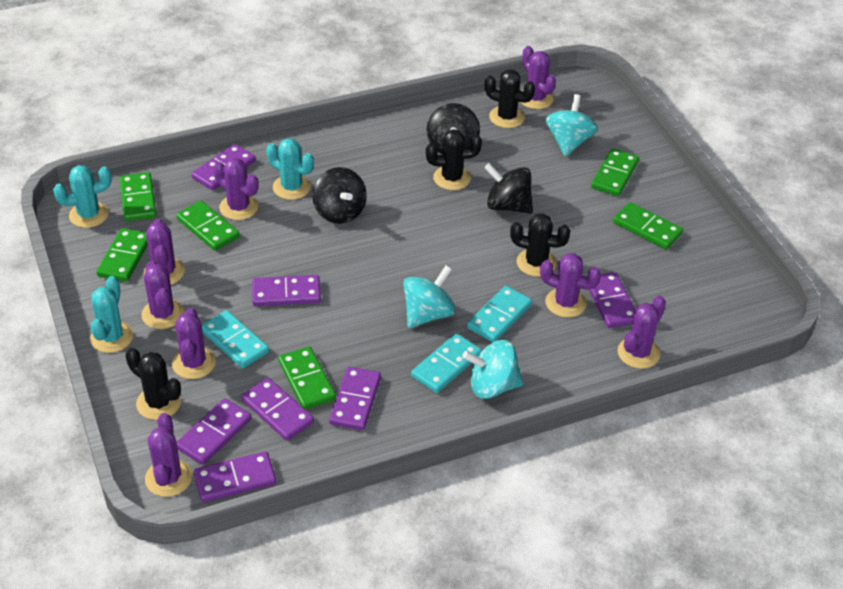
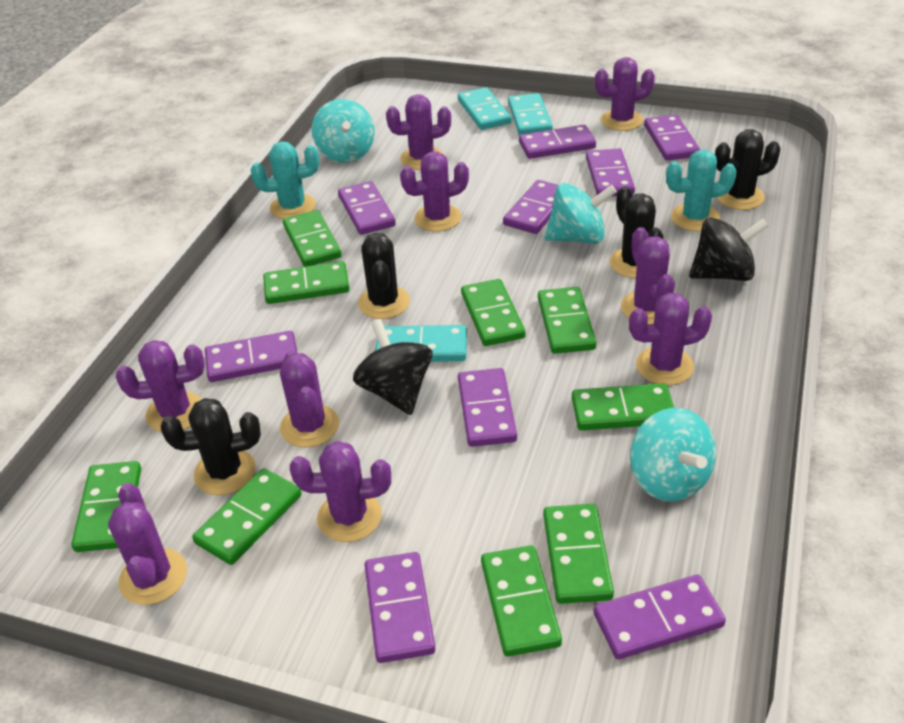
black spinning top: [312,167,367,224] [427,103,480,154] [484,163,533,214] = 3 -> [353,319,432,415] [689,218,769,281] = 2
green domino: [96,228,148,282] [119,172,156,221] [176,201,240,251] [278,346,336,410] [591,148,639,196] [613,202,683,249] = 6 -> [72,461,141,552] [192,468,301,565] [263,261,350,304] [283,210,342,267] [461,279,526,346] [481,545,562,657] [538,287,596,354] [543,504,614,604] [572,383,674,430] = 9
purple cactus: [141,261,184,329] [144,219,185,285] [145,413,192,497] [172,308,216,379] [213,158,258,220] [521,46,556,109] [540,253,601,318] [618,296,666,369] = 8 -> [108,483,187,605] [116,340,204,432] [280,351,339,447] [290,441,391,542] [386,94,451,170] [400,151,469,232] [595,57,655,131] [621,227,675,324] [629,293,712,385] = 9
purple domino: [177,398,251,465] [191,144,256,190] [194,452,276,502] [241,378,314,441] [252,275,321,306] [329,367,381,430] [589,272,635,328] = 7 -> [205,331,298,382] [338,181,396,235] [364,552,435,663] [458,368,517,447] [503,180,558,234] [519,125,596,159] [586,148,635,196] [594,575,726,659] [644,115,700,161] = 9
turquoise cactus: [53,165,112,228] [90,276,133,353] [266,138,314,200] = 3 -> [251,142,319,219] [666,149,737,231] = 2

